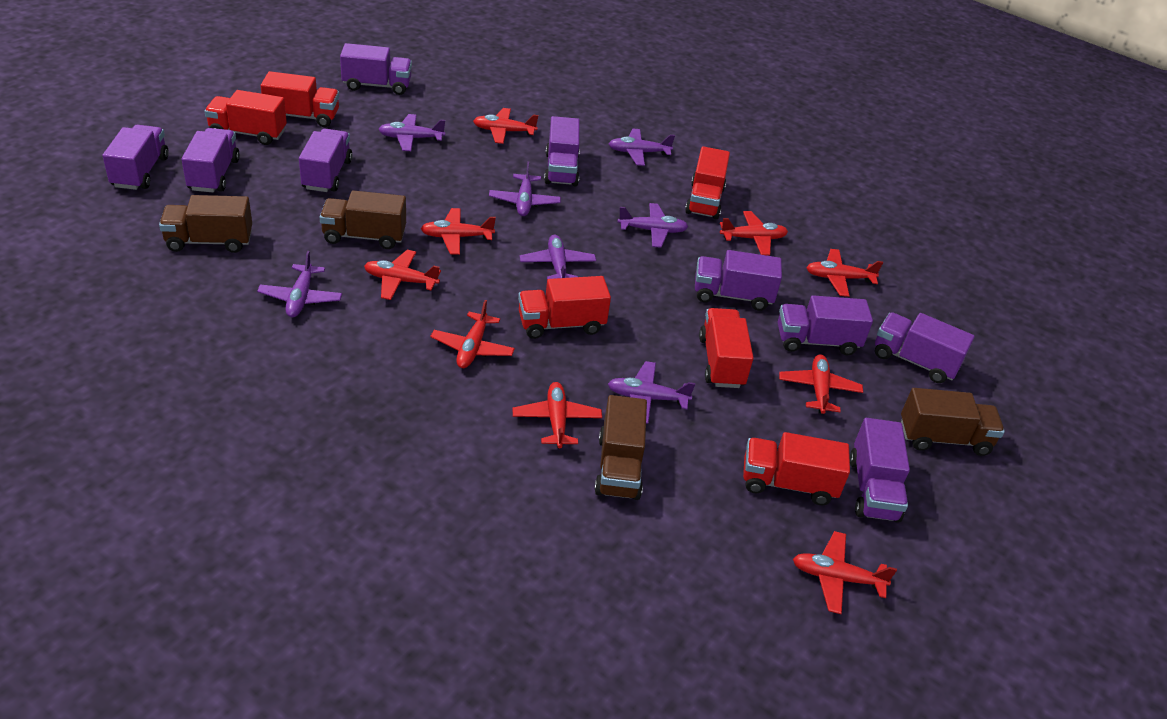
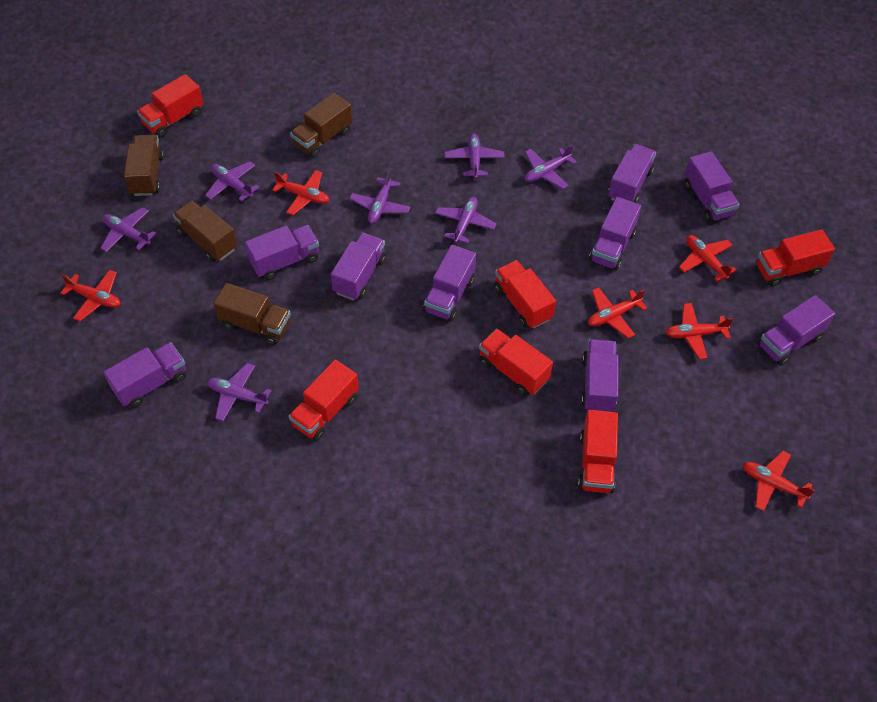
red plane: [364,250,441,300] [421,208,496,255] [430,300,515,368] [473,108,538,144] [513,382,602,448] [720,211,788,255] [779,354,863,414] [793,531,897,614] [806,249,883,297] = 9 -> [61,270,121,321] [272,170,329,215] [588,287,647,339] [666,303,733,359] [679,235,736,281] [743,451,815,511] = 6

